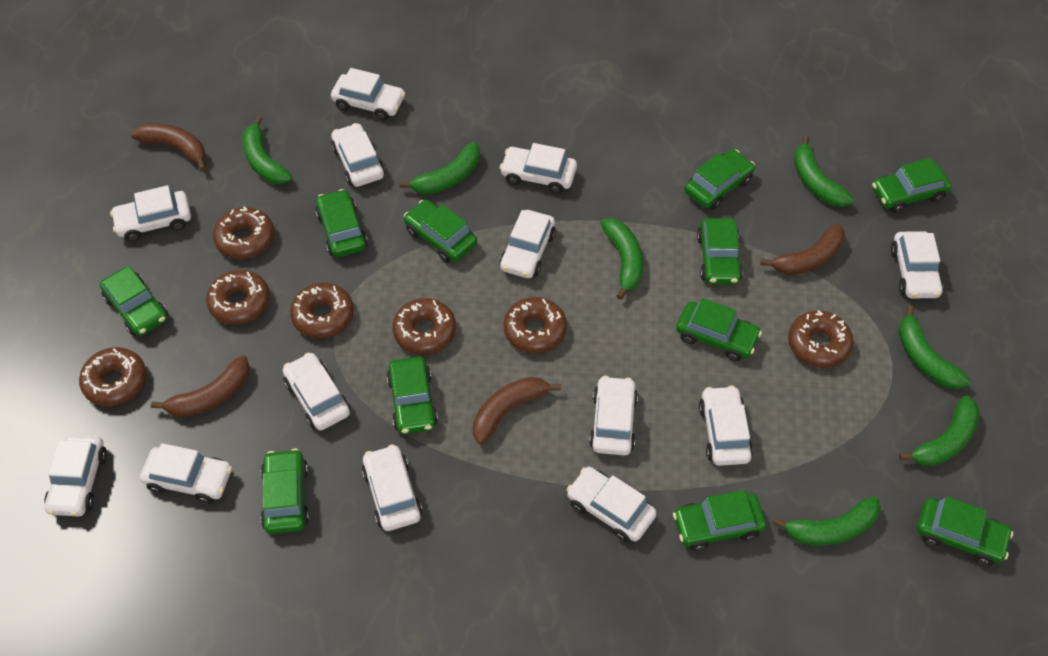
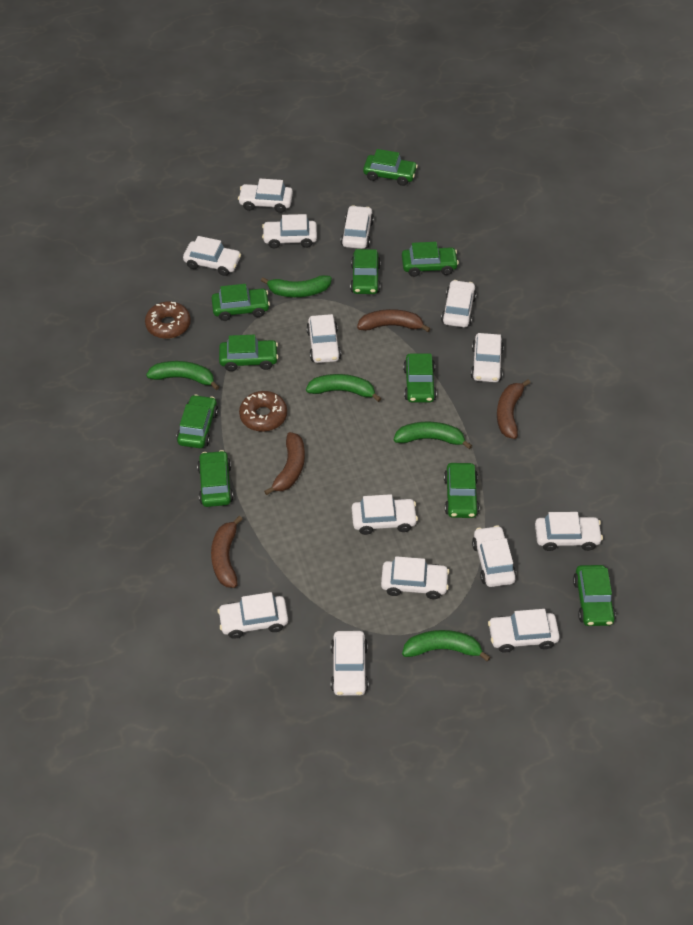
brown donut: [79,347,147,406] [206,270,270,325] [213,206,275,259] [290,283,354,338] [393,298,456,355] [503,297,567,353] [788,310,854,368] = 7 -> [145,302,191,339] [239,391,287,432] = 2
green banana: [242,116,292,184] [399,142,480,194] [600,218,643,300] [773,496,881,546] [794,136,854,207] [899,305,970,389] [899,395,980,466] = 7 -> [146,361,219,390] [261,275,332,297] [306,374,381,402] [394,422,472,449] [402,630,490,662] = 5
green car: [100,266,168,336] [261,449,309,534] [315,189,368,257] [387,356,438,434] [404,200,477,263] [673,490,766,551] [676,298,762,361] [684,149,755,210] [697,218,743,284] [872,158,951,213] [917,496,1013,566] = 11 -> [176,394,218,448] [197,450,233,507] [211,284,270,321] [219,335,278,371] [350,249,381,294] [363,149,418,186] [402,242,459,277] [403,353,437,402] [444,463,479,518] [573,565,616,626] = 10
white car: [44,435,107,517] [110,185,191,242] [140,443,232,504] [283,352,350,430] [331,68,405,120] [331,123,385,187] [362,444,422,531] [499,210,556,278] [500,143,577,194] [567,467,657,542] [589,376,638,456] [699,385,753,466] [890,231,943,298] = 13 -> [183,236,241,276] [217,592,288,639] [238,179,293,213] [262,214,317,249] [306,314,341,363] [331,631,368,696] [341,205,374,249] [352,494,418,535] [381,556,449,599] [441,280,477,327] [471,333,504,382] [472,525,517,587] [488,609,560,653] [535,512,603,551] = 14

